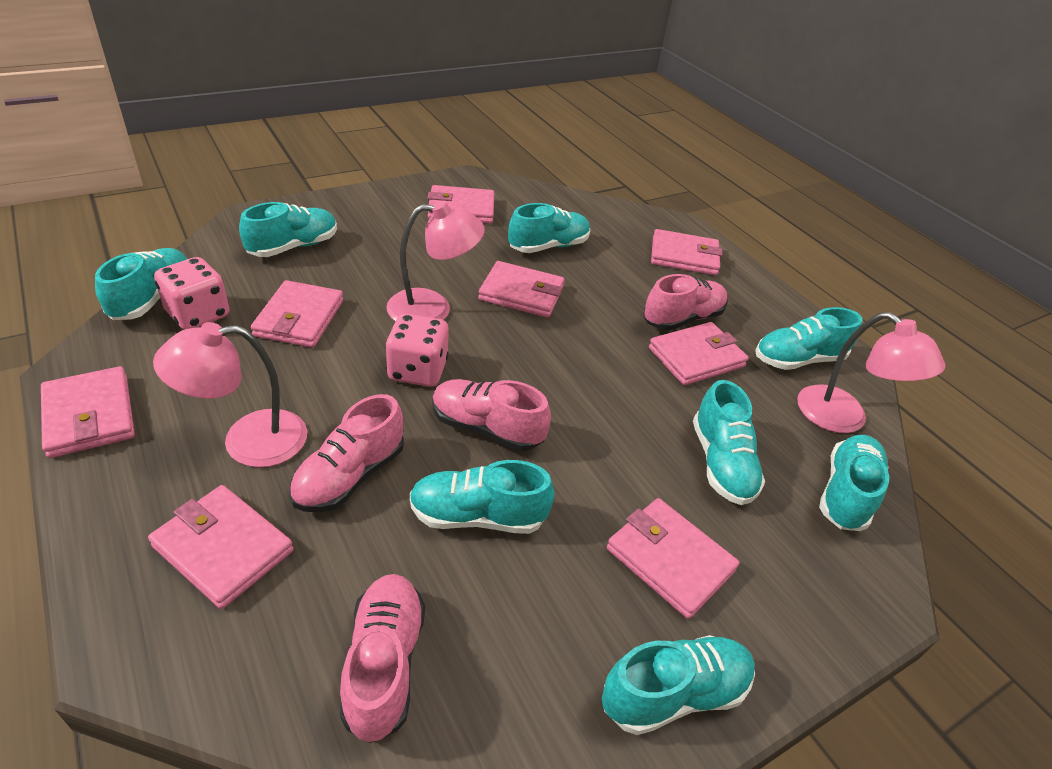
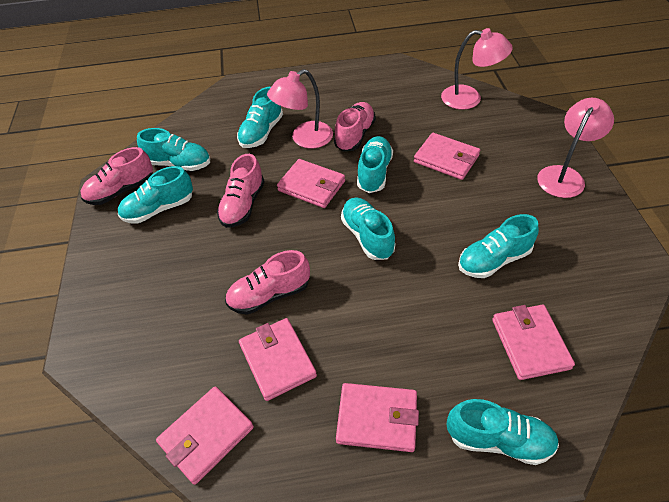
pink dice: [154,257,229,330] [385,314,449,387] = 2 -> none = 0
pink wallet: [41,366,135,458] [148,485,294,609] [251,280,343,348] [427,185,495,224] [478,261,565,318] [607,498,740,619] [649,322,749,386] [651,229,723,275] = 8 -> [156,386,254,485] [239,318,317,401] [277,159,345,208] [336,383,419,452] [414,133,480,180] [492,305,575,380] = 6
turquoise shoe: [95,248,187,320] [239,202,337,257] [409,460,555,534] [508,203,590,253] [602,635,755,735] [693,380,765,505] [755,307,862,370] [819,435,889,531] = 8 -> [118,166,193,224] [137,128,210,171] [237,87,283,148] [341,198,396,260] [357,136,393,193] [446,399,559,465] [458,214,539,278] = 7

